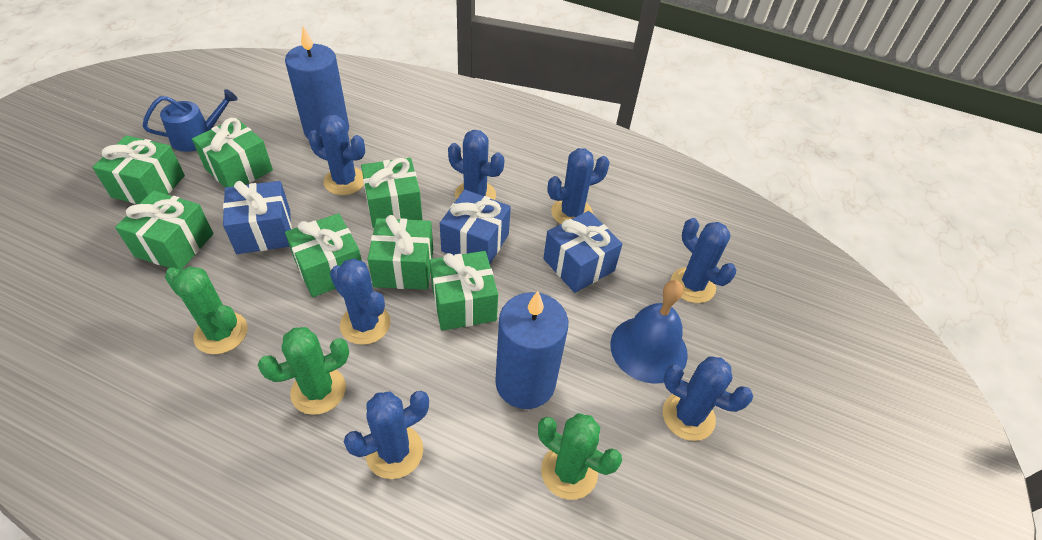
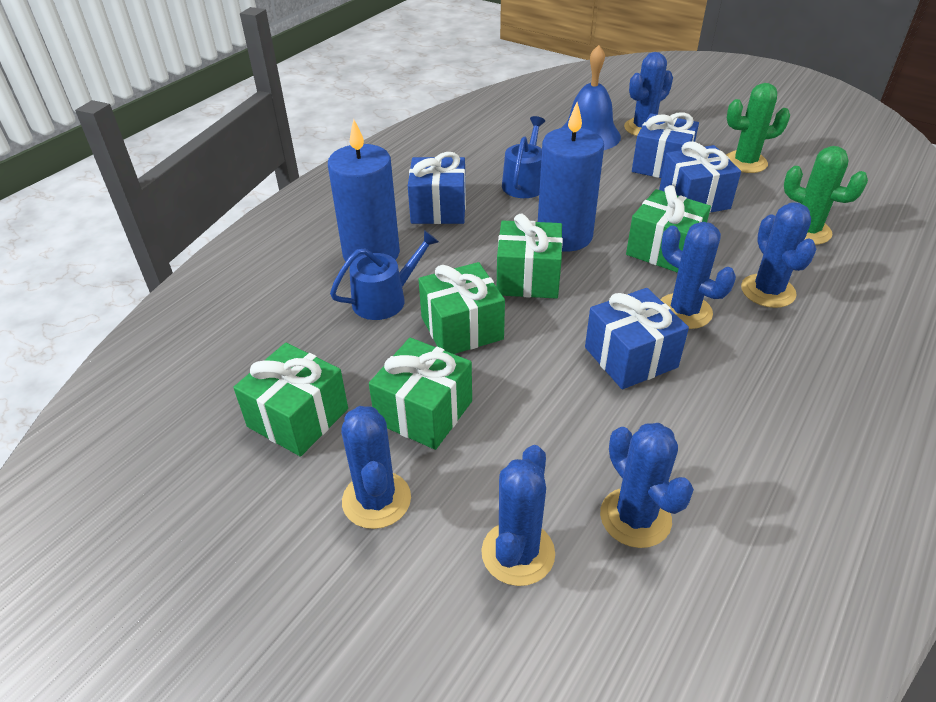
blue cactus: [308,115,365,195] [330,258,390,345] [344,391,429,479] [448,130,504,200] [548,148,610,224] [663,356,753,441] [671,218,736,303] = 7 -> [341,406,411,529] [481,445,555,586] [600,423,694,548] [624,52,673,136] [660,222,736,329] [741,202,817,308] = 6
blue gift: [223,181,292,254] [440,190,511,264] [543,211,623,293] = 3 -> [408,152,466,224] [585,288,689,389] [632,112,699,178] [659,141,741,213] = 4
blue watering can: [143,89,238,152] = 1 -> [330,230,439,320] [502,116,545,198] = 2
green cactus: [165,266,248,354] [258,327,349,415] [538,413,622,500] = 3 -> [726,83,790,173] [784,146,868,245] = 2
green gift: [92,135,185,204] [115,191,213,270] [192,118,273,188] [285,213,362,297] [361,158,422,228] [368,215,433,290] [430,251,498,331] = 7 -> [233,343,348,456] [369,338,472,450] [418,262,505,354] [497,214,563,299] [626,185,711,273] = 5

